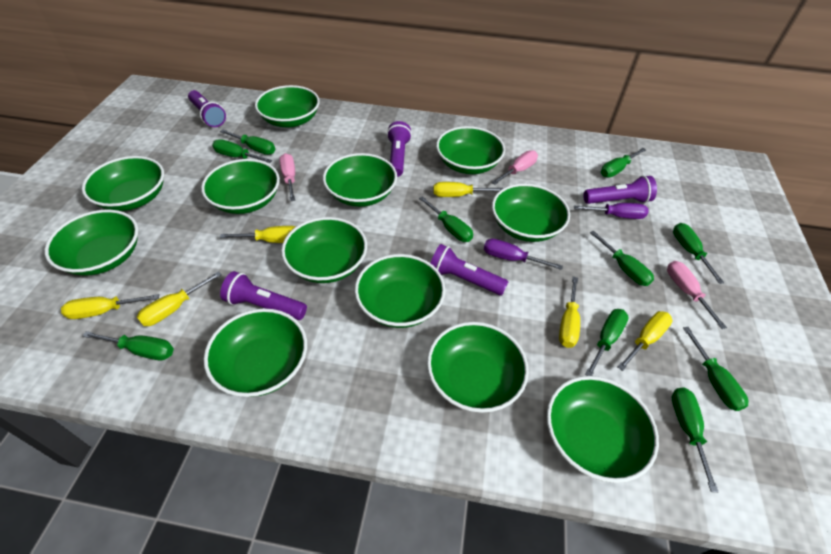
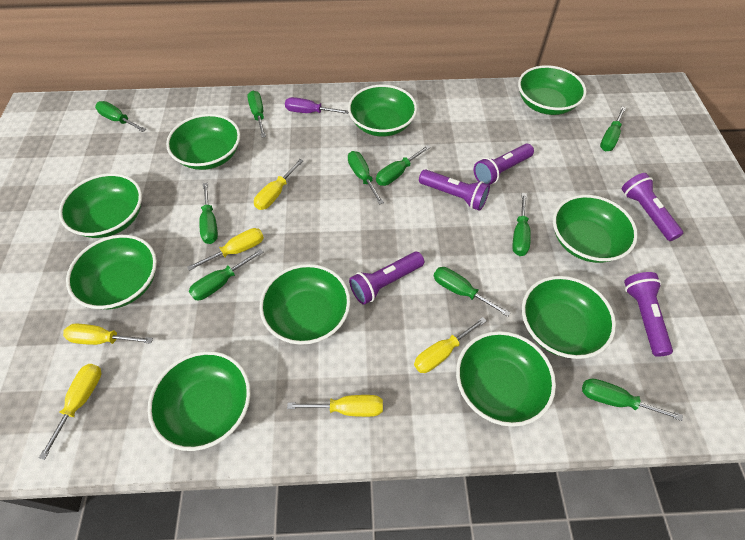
green bowl: [45,210,138,276] [82,156,164,211] [201,159,280,214] [204,308,307,397] [255,85,320,127] [281,217,367,283] [323,153,397,207] [355,254,445,328] [427,322,529,413] [436,126,505,174] [492,184,570,242] [547,376,659,483] = 12 -> [59,173,142,238] [66,235,157,309] [147,351,251,451] [166,114,240,170] [259,264,350,345] [348,85,417,137] [456,331,556,427] [518,65,586,115] [522,276,616,359] [553,195,638,263] = 10
pink screwdriver: [279,153,295,201] [491,150,538,185] [667,261,727,329] = 3 -> none = 0
purple screwdriver: [484,239,563,270] [574,203,649,219] = 2 -> [285,97,349,114] = 1

